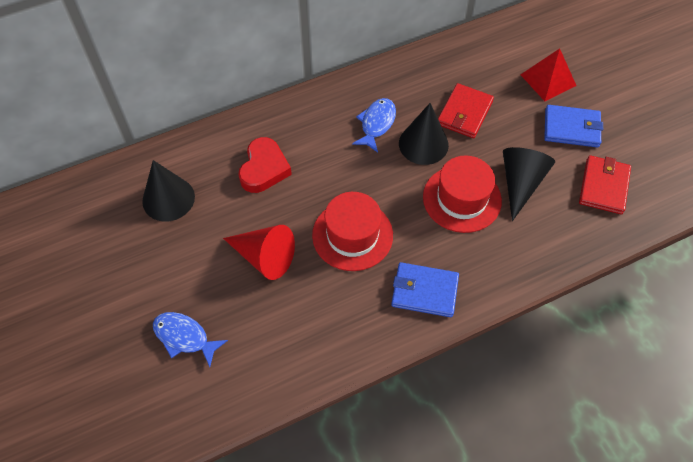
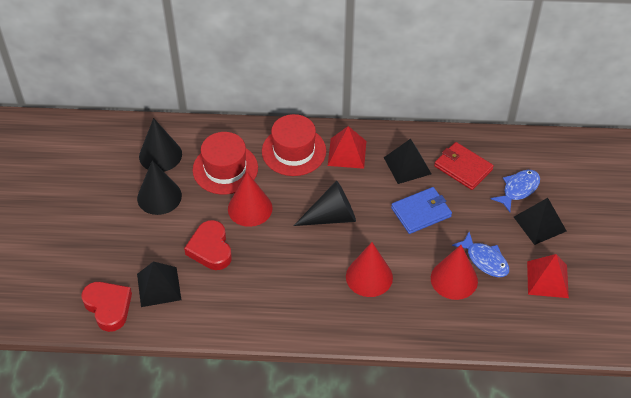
black pyramid: none = 0 -> [137,261,181,307] [384,139,431,184] [514,198,566,245] = 3
blue wallet: [391,262,459,317] [544,105,603,148] = 2 -> [391,187,452,234] = 1
red cone: [223,225,295,280] = 1 -> [228,172,273,227] [346,242,393,297] [431,245,478,300] = 3
red heart: [238,137,292,193] = 1 -> [81,282,132,332] [184,220,232,270] = 2
red pyramid: [521,48,576,101] = 1 -> [328,126,366,169] [527,254,569,298] = 2
red wallet: [438,83,494,138] [579,155,631,214] = 2 -> [434,142,494,190] = 1

